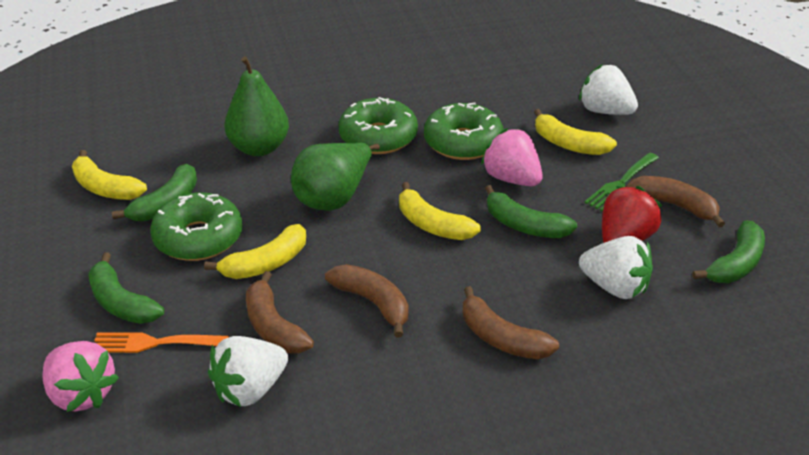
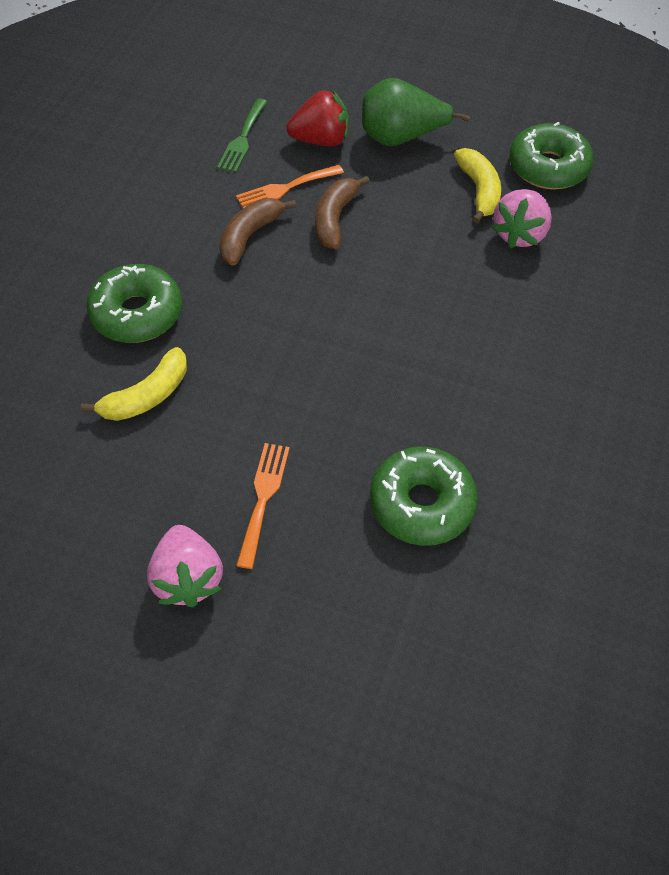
brown banana: [246,271,314,353] [325,264,408,338] [462,286,559,359] [626,176,725,228] = 4 -> [219,198,296,266] [315,176,370,249] = 2
green banana: [88,252,164,324] [112,164,197,221] [485,185,577,238] [692,221,765,283] = 4 -> none = 0
green pear: [224,56,289,156] [291,143,380,211] = 2 -> [362,78,470,146] = 1
orange fork: [94,332,229,353] = 1 -> [236,165,344,208] [236,443,290,569] = 2
white strawberry: [208,336,288,407] [579,64,638,115] [579,236,653,299] = 3 -> none = 0
yellow banana: [72,150,147,200] [204,224,306,279] [399,182,481,240] [534,109,617,155] = 4 -> [81,347,187,421] [454,148,501,224] = 2

